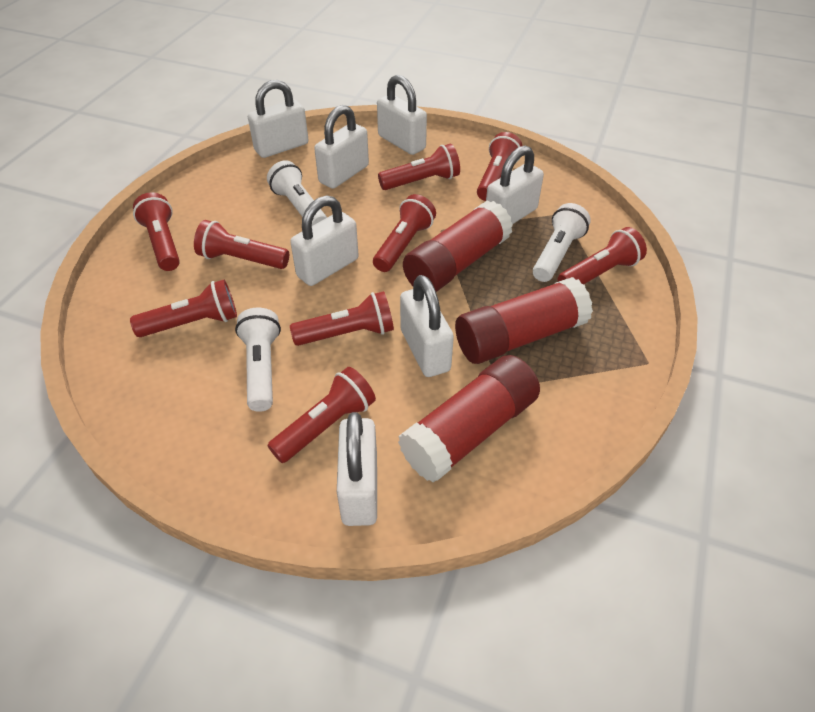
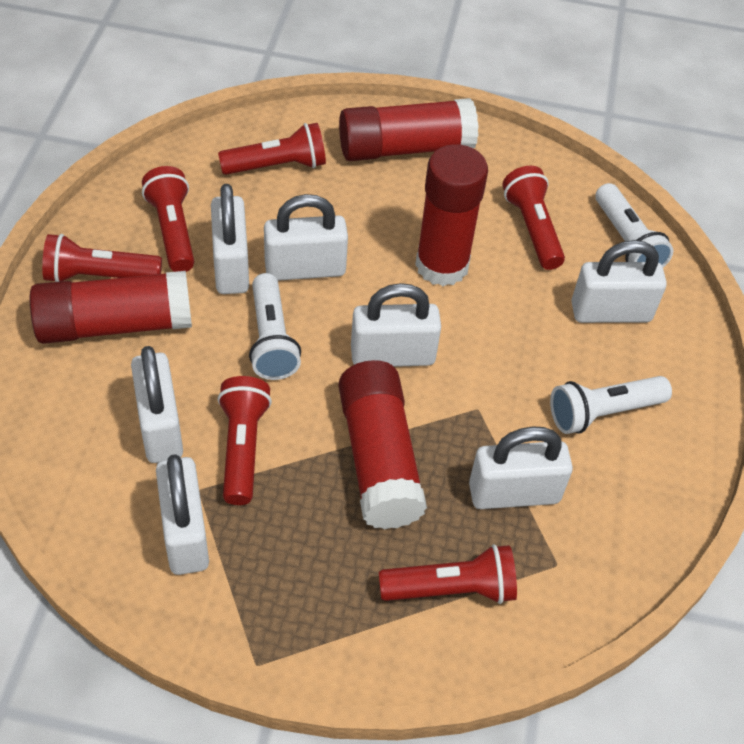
red flashlight: [130,280,237,337] [133,192,180,271] [194,220,289,269] [268,367,376,463] [290,291,394,346] [373,194,436,272] [378,144,460,190] [477,132,523,201] [558,227,647,284] = 9 -> [42,234,162,282] [142,166,194,272] [217,376,272,505] [218,123,326,175] [379,544,517,604] [502,166,565,270] = 6
red glue stick: [398,355,540,483] [403,201,513,292] [455,277,593,364] = 3 -> [30,271,192,344] [339,98,479,161] [339,360,427,529] [415,144,488,286] = 4

